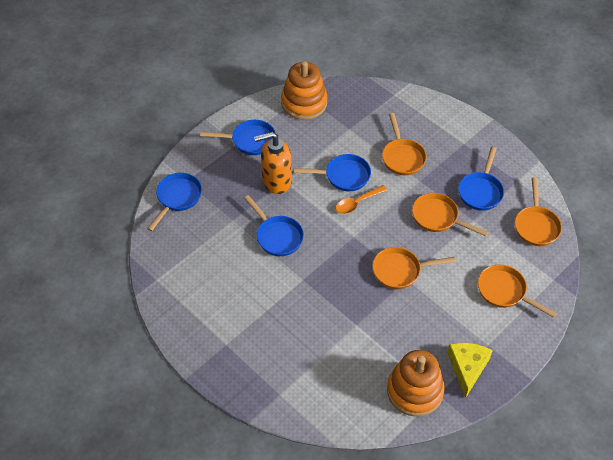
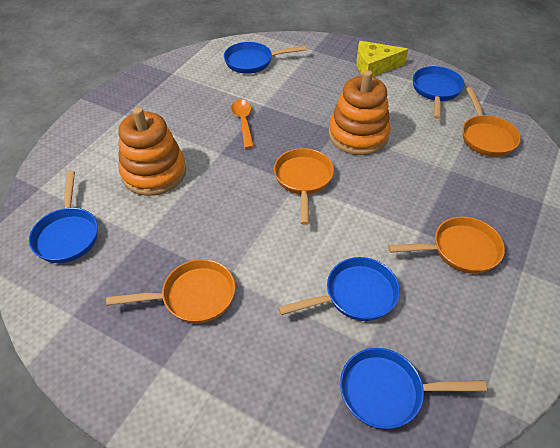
orange pan: [372,247,455,289] [382,113,427,175] [412,193,488,236] [478,265,557,318] [515,177,562,246] = 5 -> [106,259,235,324] [274,148,334,225] [388,217,505,274] [462,87,521,157] = 4
orange soap dispenser: [254,132,292,194] = 1 -> none = 0

